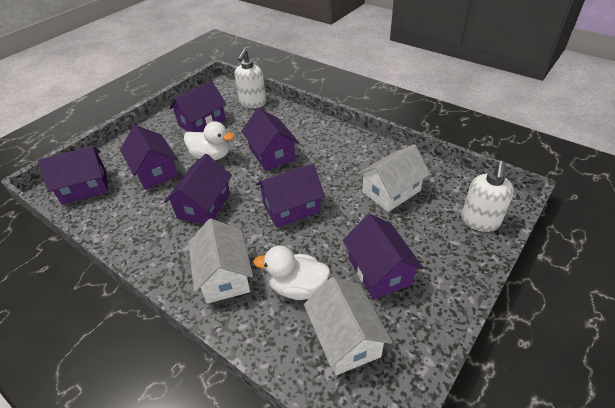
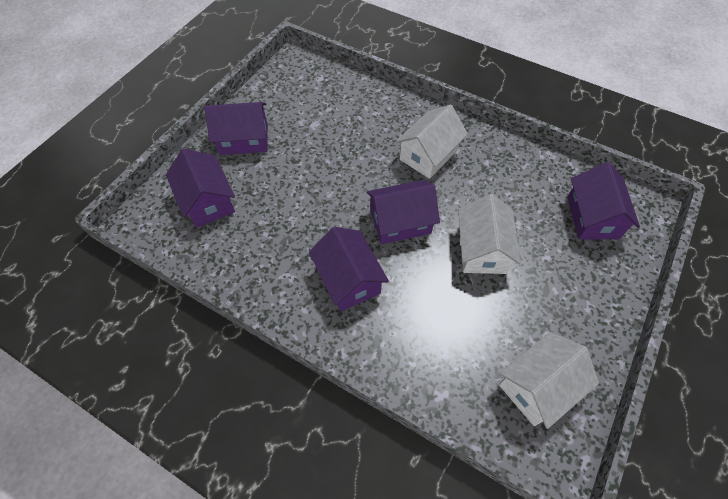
purple house: [38,146,108,204] [120,125,178,189] [164,154,232,224] [169,81,227,132] [241,108,299,171] [256,164,325,228] [343,214,424,300] = 7 -> [166,148,235,228] [204,102,268,155] [309,227,389,311] [367,180,440,244] [567,162,640,239] = 5
white duck: [184,121,234,160] [253,246,330,300] = 2 -> none = 0
white soap dispenser: [235,49,266,108] [461,161,514,232] = 2 -> none = 0

